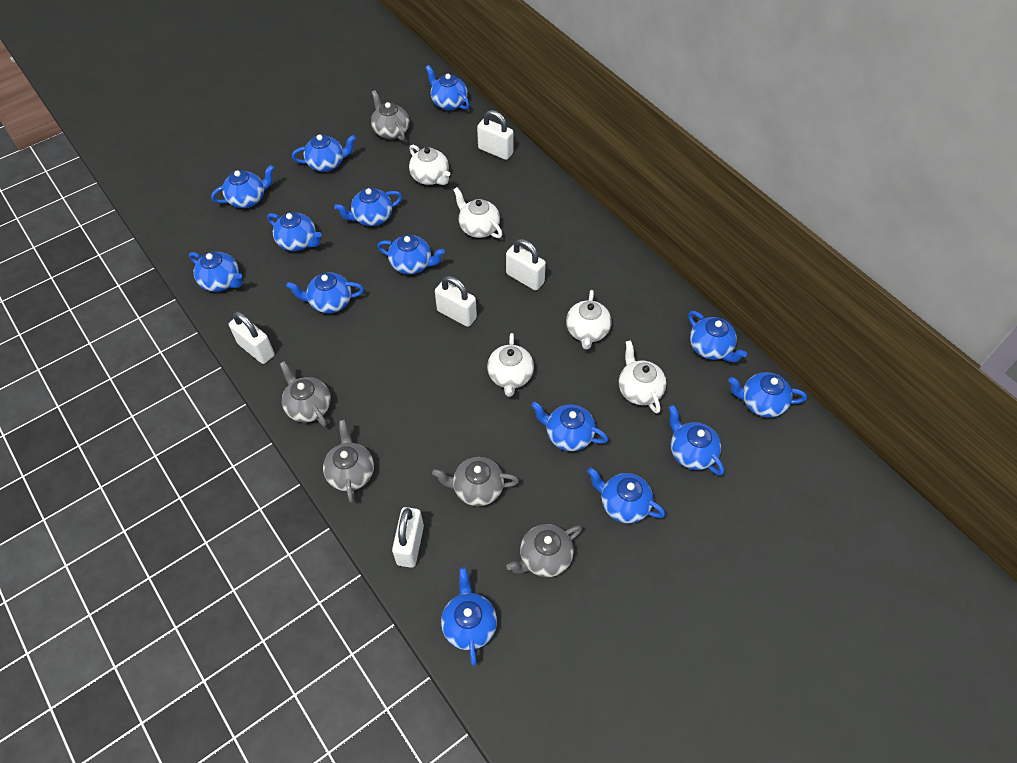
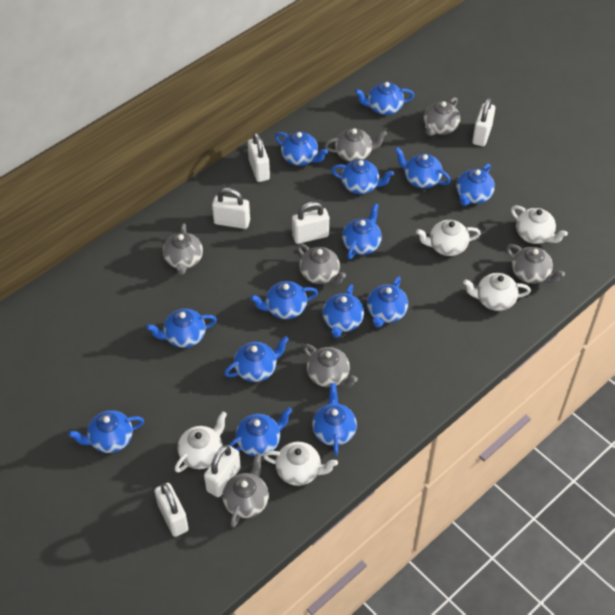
grey teapot: [280,361,331,427] [323,420,374,503] [371,90,409,141] [432,457,519,507] [506,524,582,577] = 5 -> [163,223,203,275] [222,453,269,527] [297,243,346,284] [303,344,358,387] [324,128,387,162] [424,97,460,136] [506,244,565,284] = 7
white padlock: [229,311,275,364] [392,507,424,568] [435,276,477,327] [477,110,514,160] [506,239,546,291] = 5 -> [154,483,189,537] [204,445,241,497] [212,188,250,229] [248,133,270,182] [292,202,329,244] [472,98,495,146] = 6

